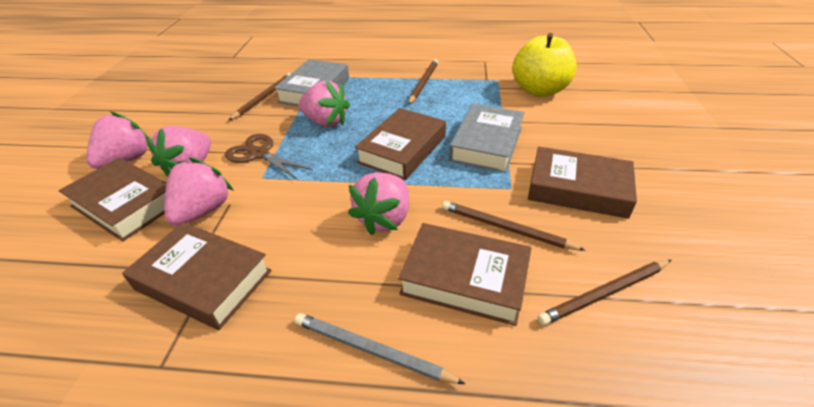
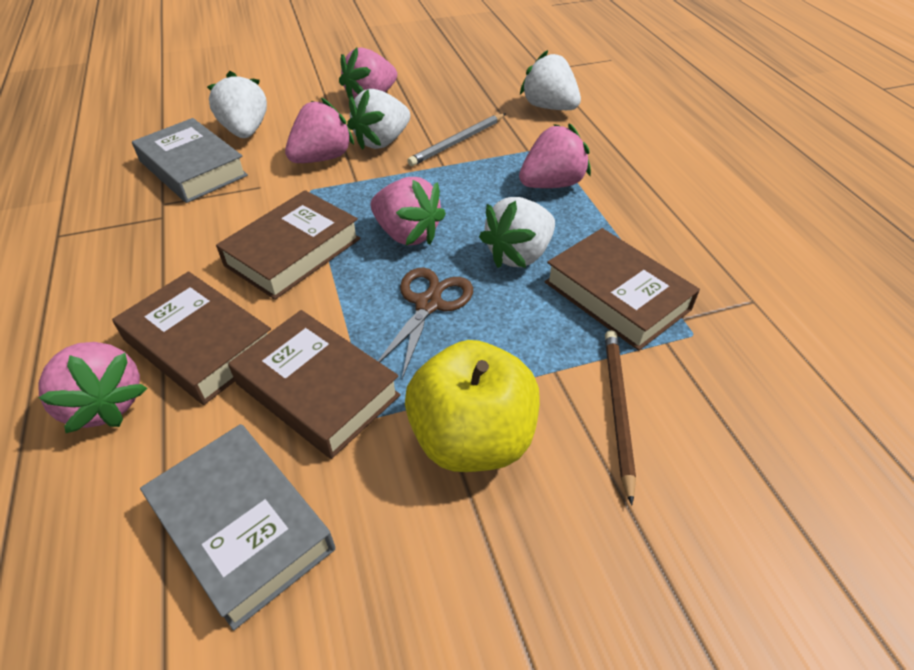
brown book: [59,158,167,241] [122,222,272,330] [355,108,446,180] [398,223,531,326] [528,147,637,219] = 5 -> [112,271,271,405] [216,190,361,300] [228,310,401,459] [545,228,700,351] = 4
brown pencil: [228,73,290,121] [408,59,438,105] [442,201,586,251] [538,260,671,325] = 4 -> [605,330,636,505] = 1
white strawberry: none = 0 -> [207,71,267,138] [347,89,410,150] [479,197,555,268] [520,50,581,110] = 4

